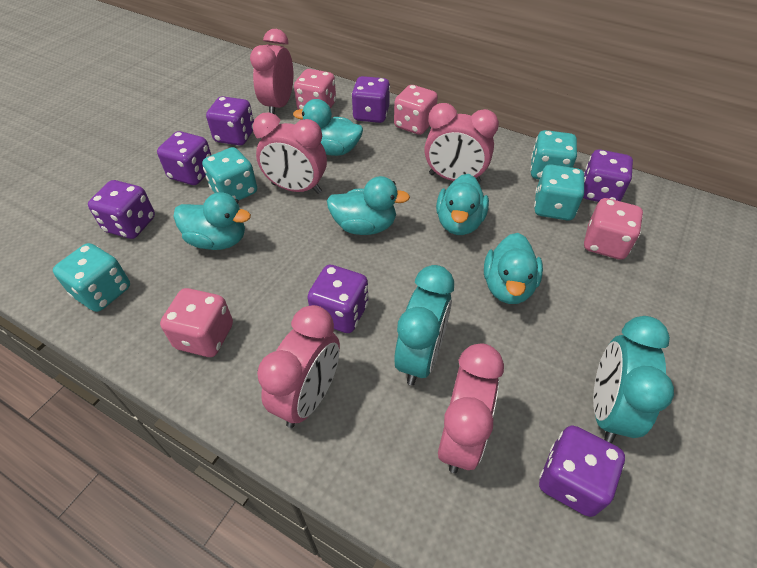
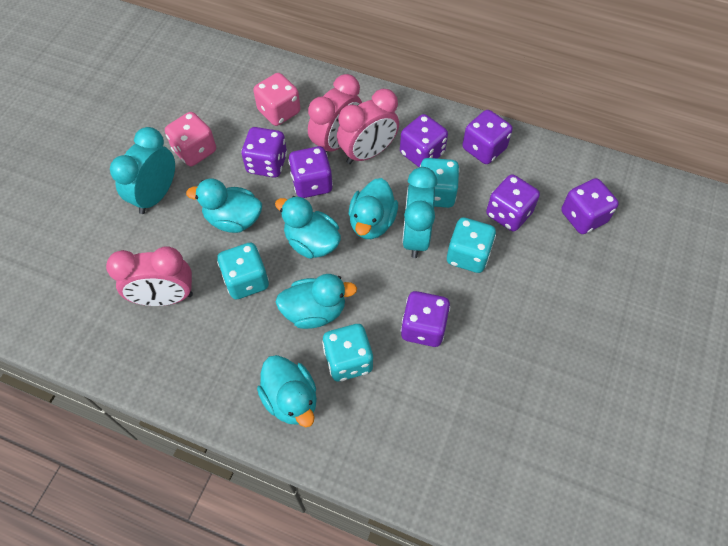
pink clock: [250,29,293,114] [253,113,327,194] [257,305,340,428] [424,103,499,183] [438,344,504,473] = 5 -> [106,246,193,306] [308,74,362,152] [337,89,399,164] = 3
pink dice: [160,288,233,357] [294,69,336,110] [394,85,438,135] [584,198,643,260] = 4 -> [165,112,216,166] [253,73,300,126] = 2

